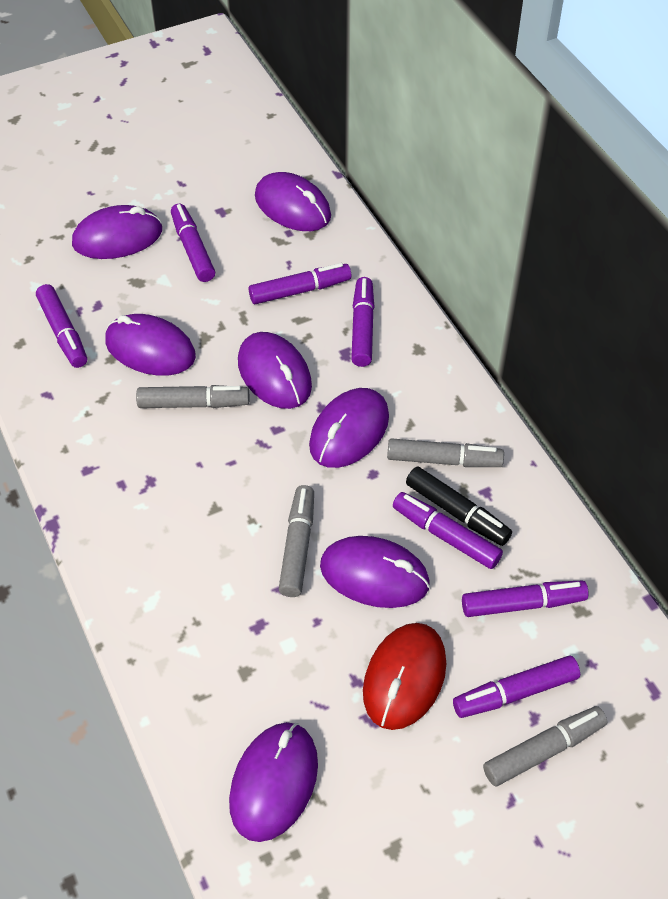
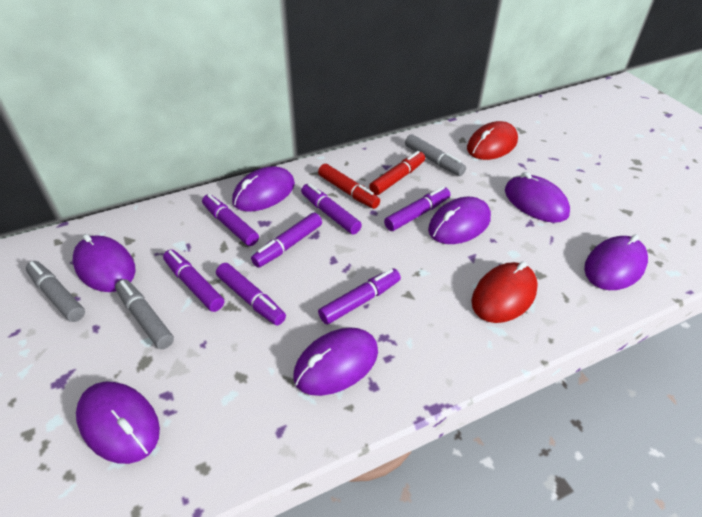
black marker: [406,467,512,546] = 1 -> none = 0
grey marker: [136,385,249,408] [279,485,314,597] [387,438,504,467] [483,706,607,786] = 4 -> [26,261,85,322] [115,279,174,349] [405,134,466,176] = 3
red marker: none = 0 -> [318,164,380,209] [369,151,425,195] = 2
red mouse: [363,623,446,730] = 1 -> [467,121,518,160] [471,262,538,323] = 2

